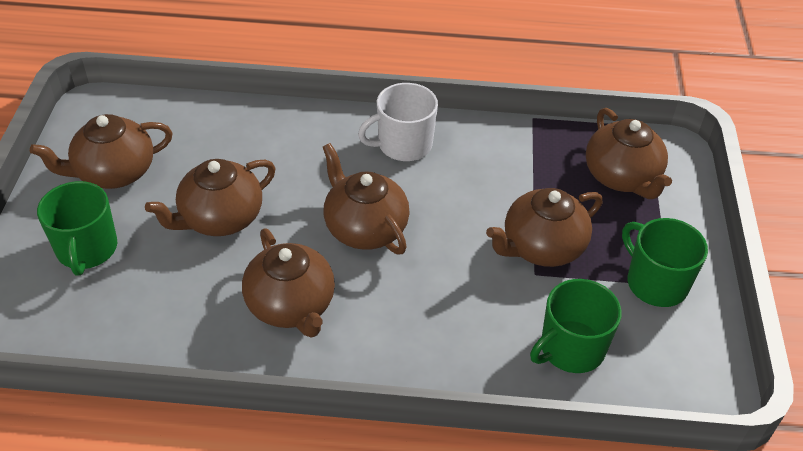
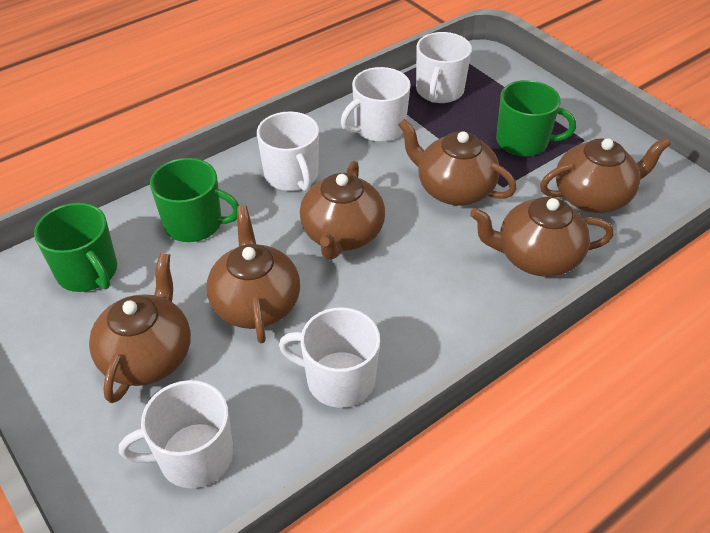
white mug: [358,83,438,161] = 1 -> [119,380,233,488] [257,111,319,191] [279,307,380,408] [341,67,411,142] [416,32,472,103] = 5

